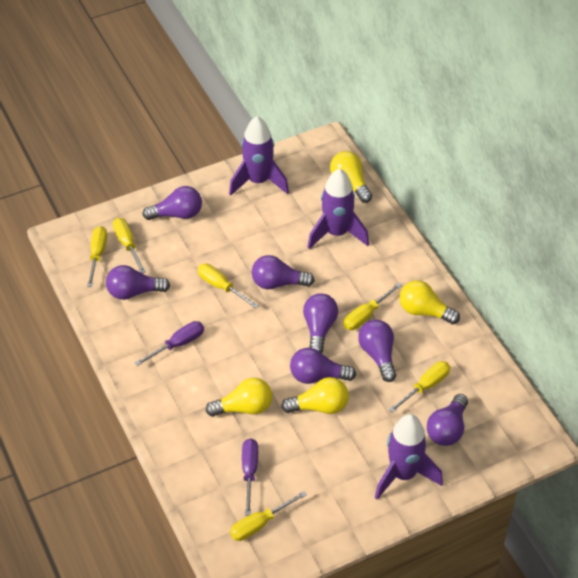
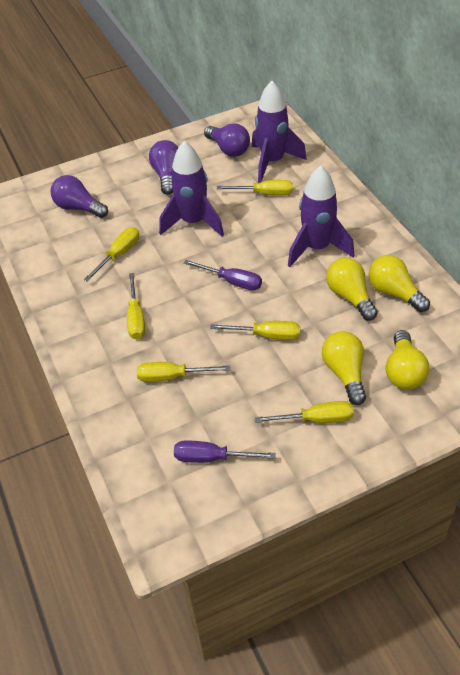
purple light bulb: [106,265,170,300] [142,186,202,220] [252,255,315,289] [290,348,356,384] [303,293,338,353] [358,320,396,382] [427,394,468,446] = 7 -> [51,175,108,218] [149,140,179,195] [204,123,250,157] = 3

